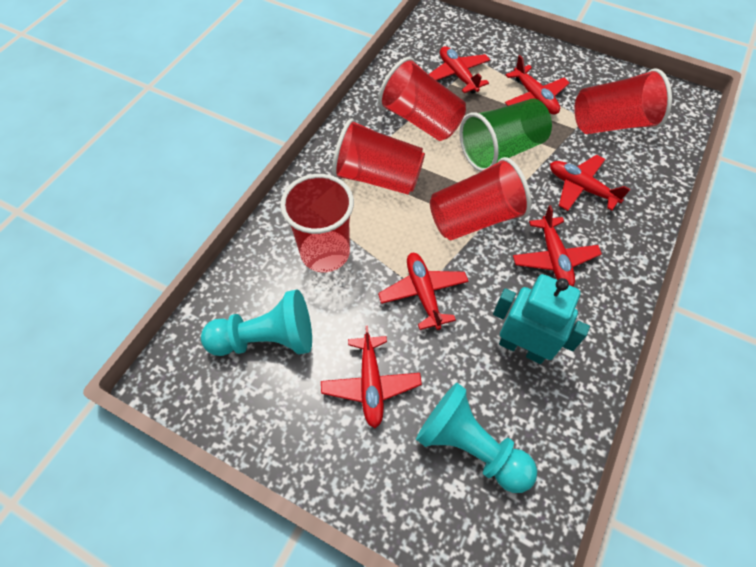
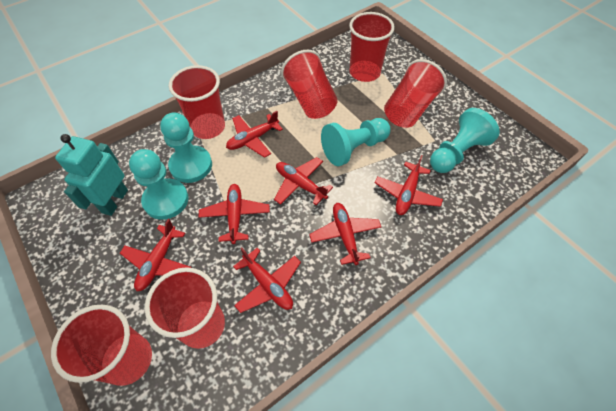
green cup: [459,99,552,172] = 1 -> none = 0
red cup: [280,174,354,272] [332,119,425,195] [378,57,466,141] [430,157,531,240] [574,69,672,134] = 5 -> [51,305,152,386] [145,267,225,349] [169,65,225,139] [281,50,338,119] [349,12,395,82] [384,59,447,128] = 6
red plane: [321,326,422,428] [378,253,469,330] [428,46,490,94] [505,55,569,114] [513,205,602,286] [550,154,630,211] = 6 -> [120,219,192,291] [198,184,270,244] [226,111,283,158] [233,248,301,313] [274,157,333,205] [309,203,381,265] [375,155,443,215] = 7
turquoise pawn: [201,290,312,356] [416,383,537,493] = 2 -> [129,149,188,220] [160,112,212,183] [321,118,391,166] [430,108,500,173] = 4

